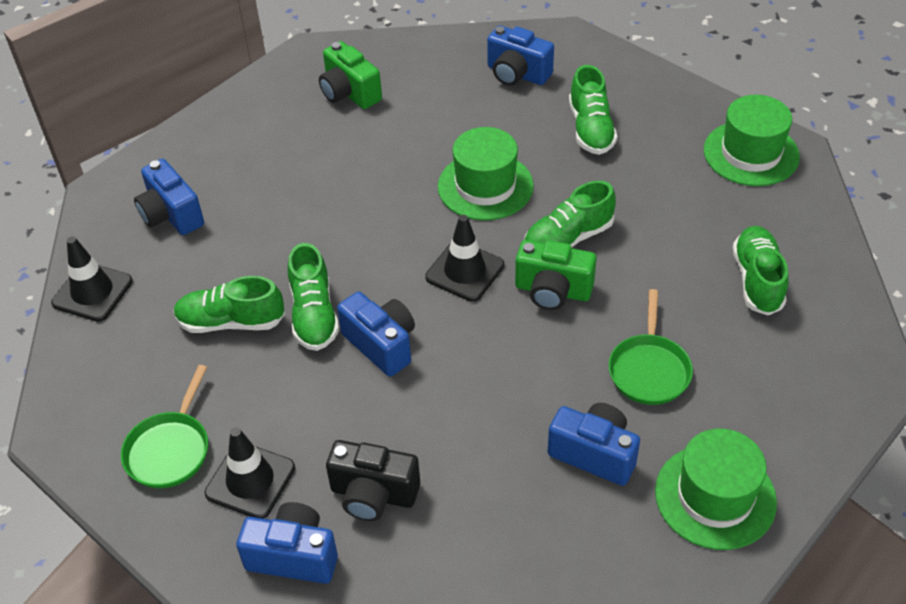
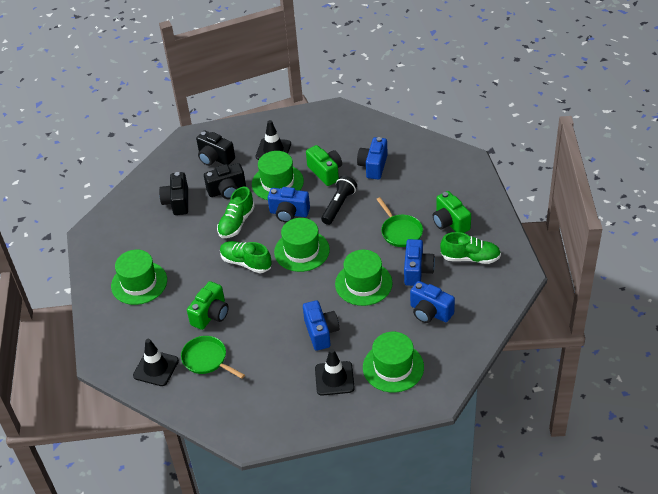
black camera: [326,440,420,521] = 1 -> [159,172,188,215] [196,130,235,166] [204,163,246,199] = 3
black flashlight: none = 0 -> [321,176,357,225] = 1
green camera: [319,41,382,109] [515,240,597,310] = 2 -> [187,281,229,330] [306,145,342,186] [433,191,471,233] = 3
green hat: [438,127,534,221] [655,429,777,550] [704,95,800,186] = 3 -> [111,250,167,305] [252,151,304,200] [274,218,330,272] [335,250,393,306] [363,332,424,393] = 5
green shoe: [173,276,285,333] [288,243,339,351] [524,181,616,248] [569,65,617,155] [733,226,789,315] = 5 -> [217,187,255,238] [220,241,272,273] [440,232,501,264] = 3

